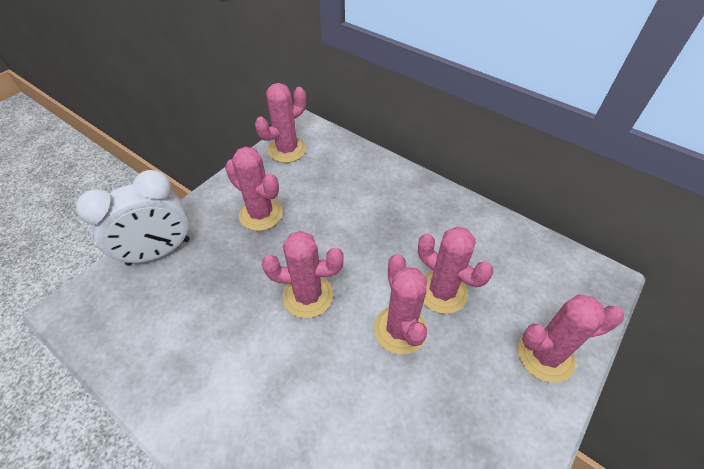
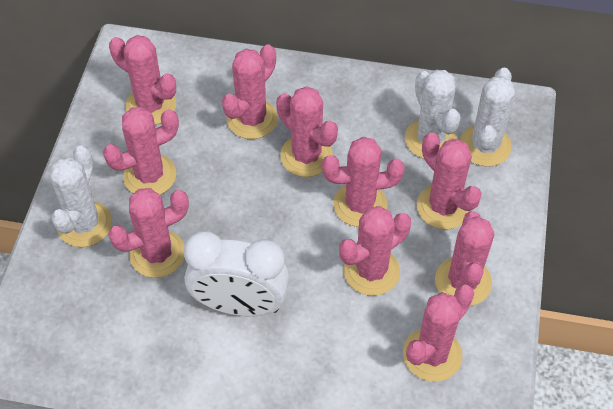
pink cactus: [225,147,283,231] [255,83,306,163] [262,231,344,318] [374,254,427,355] [418,226,494,314] [518,294,624,383] = 6 -> [103,107,179,195] [108,188,189,278] [109,35,176,125] [222,44,278,139] [276,86,338,177] [322,137,405,227] [339,206,411,296] [403,284,474,382] [417,132,482,229] [435,211,494,306] = 10
white cactus: none = 0 -> [51,145,112,247] [405,70,461,159] [460,67,515,167] = 3

